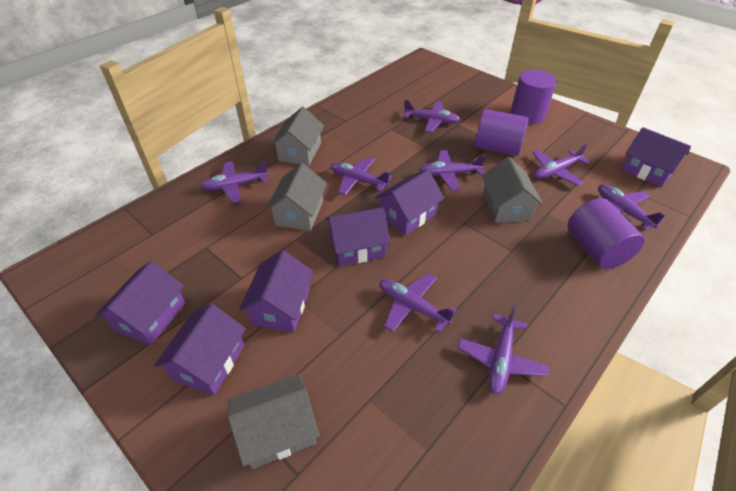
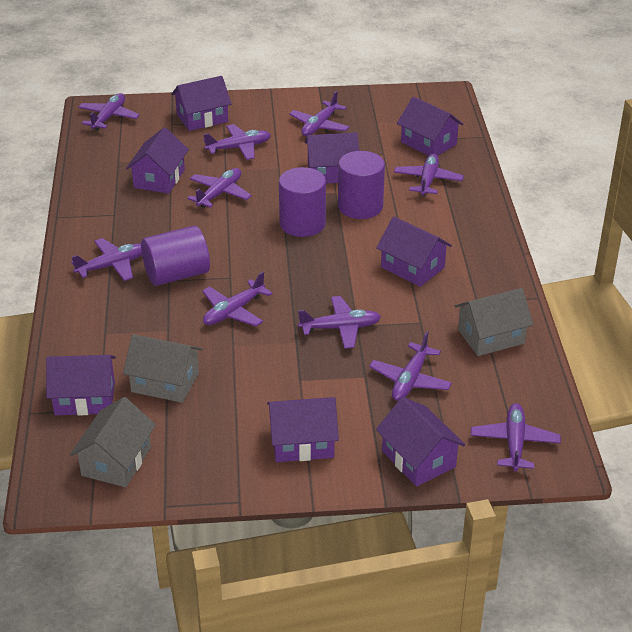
grey house: [228,374,320,469] [266,163,327,231] [270,107,324,166] [482,157,543,223] = 4 -> [70,397,156,487] [123,334,202,403] [455,288,533,356] = 3
purple house: [95,261,185,345] [154,304,246,395] [239,250,314,332] [325,208,391,266] [375,170,444,235] [621,127,691,187] = 6 -> [46,355,116,416] [126,127,189,194] [171,76,231,131] [267,397,339,462] [305,132,359,184] [376,217,452,287] [376,397,465,487] [397,97,463,156] = 8
purple plane: [200,161,268,203] [331,157,392,195] [379,273,457,333] [404,100,460,132] [419,150,486,190] [457,306,549,395] [533,144,590,186] [598,184,665,231] = 8 -> [71,238,142,281] [78,93,140,130] [187,168,252,208] [202,271,273,326] [203,124,271,160] [289,91,350,136] [298,296,381,349] [369,331,452,401] [394,154,464,196] [471,403,561,471] = 10

